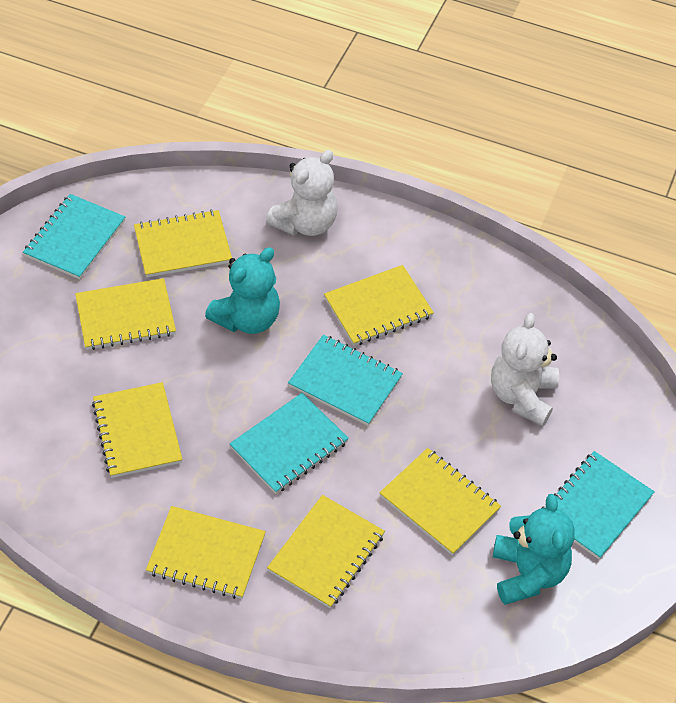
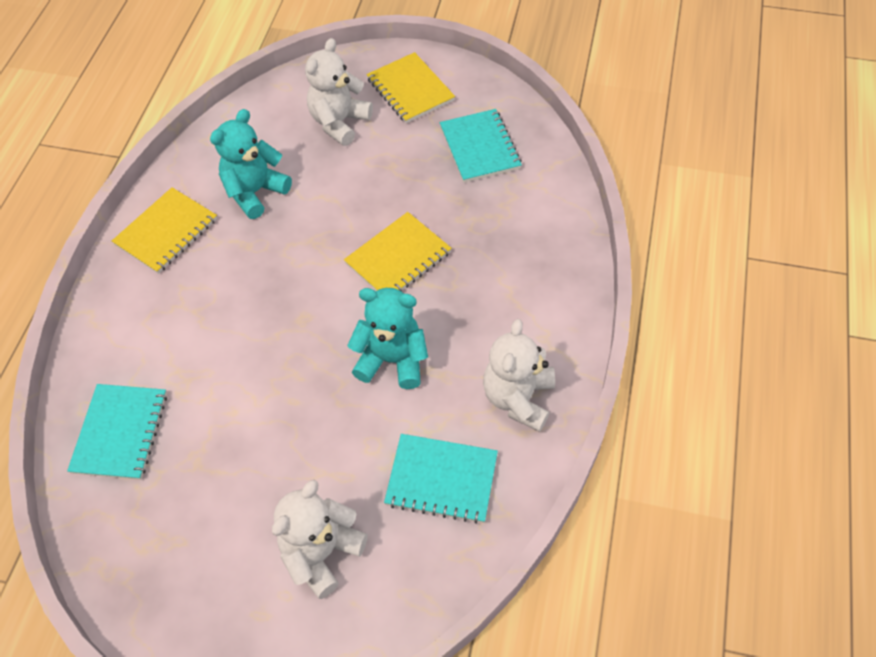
turquoise notebook: [23,194,125,279] [230,393,349,494] [288,335,403,426] [542,451,654,559] = 4 -> [67,384,167,480] [384,434,498,524] [440,109,522,182] = 3
white teddy bear: [266,150,338,236] [491,313,559,426] = 2 -> [272,480,368,599] [305,38,373,146] [483,319,555,432] = 3
yellow notebook: [75,278,176,350] [92,382,183,478] [134,210,232,278] [146,506,266,599] [267,495,385,608] [324,265,434,346] [379,448,501,555] = 7 -> [112,187,217,274] [344,212,452,292] [366,52,455,123] = 3

